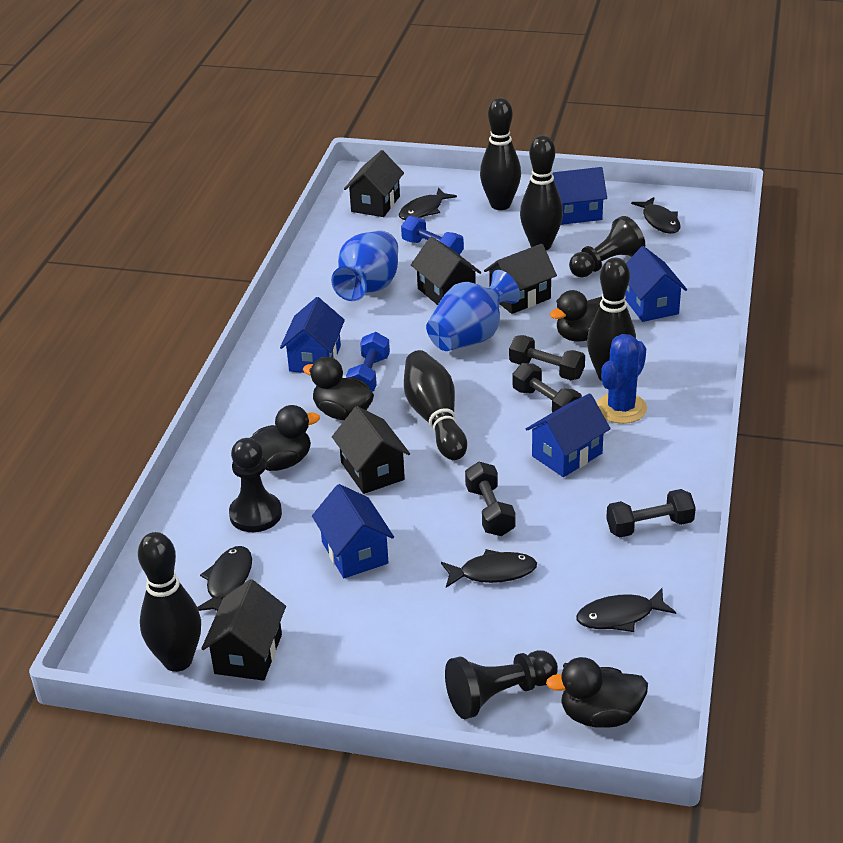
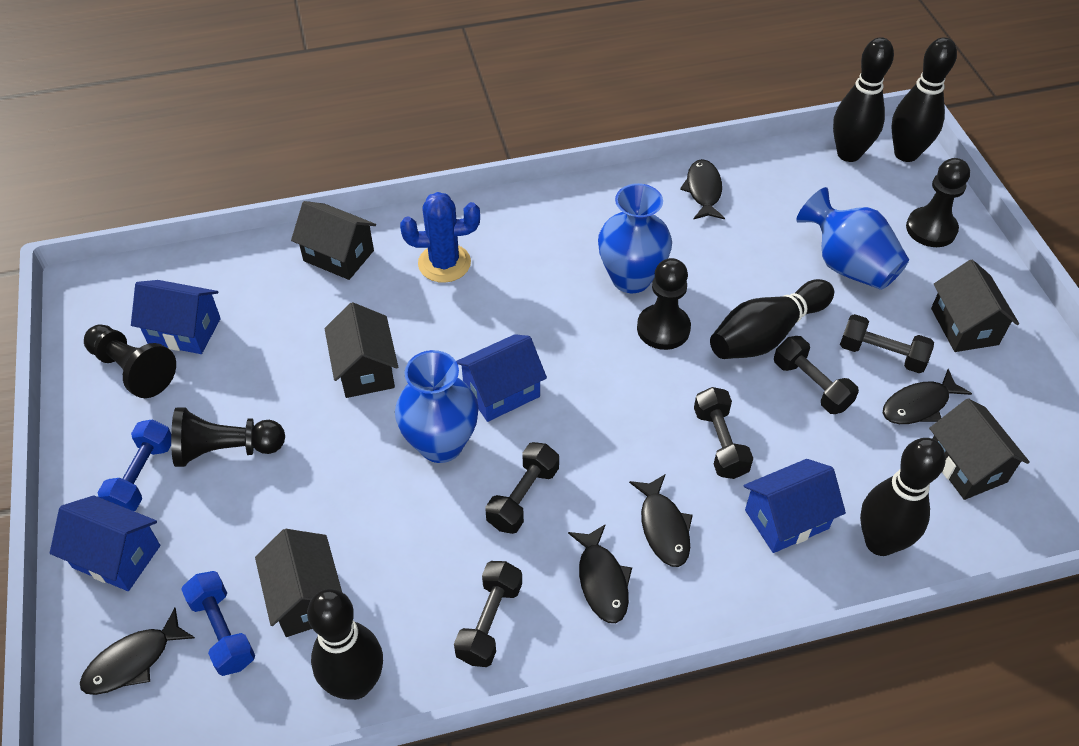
black duck: [250,405,320,471] [303,357,374,420] [546,657,648,728] [550,290,602,341] = 4 -> none = 0
black dumbbell: [465,462,515,536] [509,335,585,380] [513,363,582,413] [606,489,696,537] = 4 -> [454,561,522,667] [485,442,559,534] [694,387,753,479] [774,336,859,414] [840,314,934,373] = 5
black pawn: [229,438,282,532] [445,650,558,719] [569,216,645,278] = 3 -> [84,324,176,398] [171,408,285,467] [637,258,691,350] [906,158,970,247] = 4
blue house: [280,297,345,373] [312,484,394,578] [526,393,611,477] [552,167,607,225] [625,246,687,322] = 5 -> [50,495,160,591] [131,280,221,354] [456,334,547,422] [744,459,846,553] = 4
blue vase: [331,231,398,301] [426,270,520,351] = 2 -> [395,350,479,463] [598,183,672,293] [796,187,909,290] = 3

